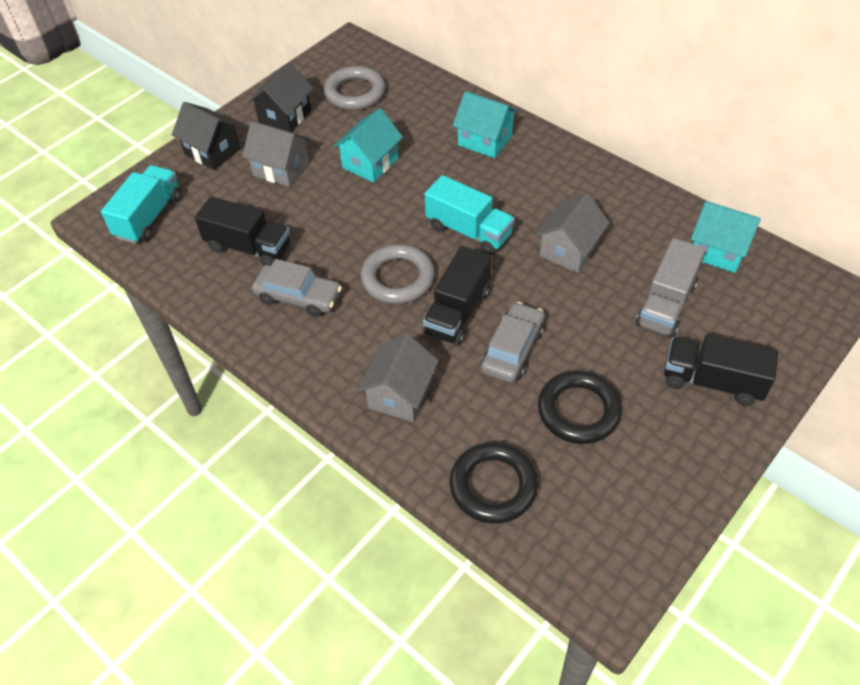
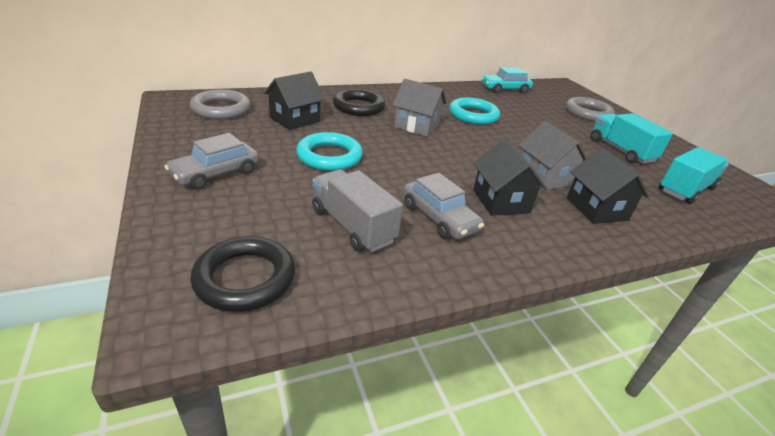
black house: [172,102,241,170] [248,62,313,132] = 2 -> [263,71,325,130] [473,139,547,216] [567,148,649,224] = 3
black truck: [195,196,291,266] [423,246,492,346] [664,334,778,406] = 3 -> none = 0
grey house: [242,121,310,187] [358,334,439,422] [535,193,610,273] = 3 -> [393,79,447,137] [518,121,587,190] = 2
turquoise car: none = 0 -> [481,67,533,93] = 1
turquoise house: [333,108,403,183] [453,91,518,158] [691,201,761,273] = 3 -> none = 0
turquoise ring: none = 0 -> [296,132,363,171] [449,97,500,125] = 2

